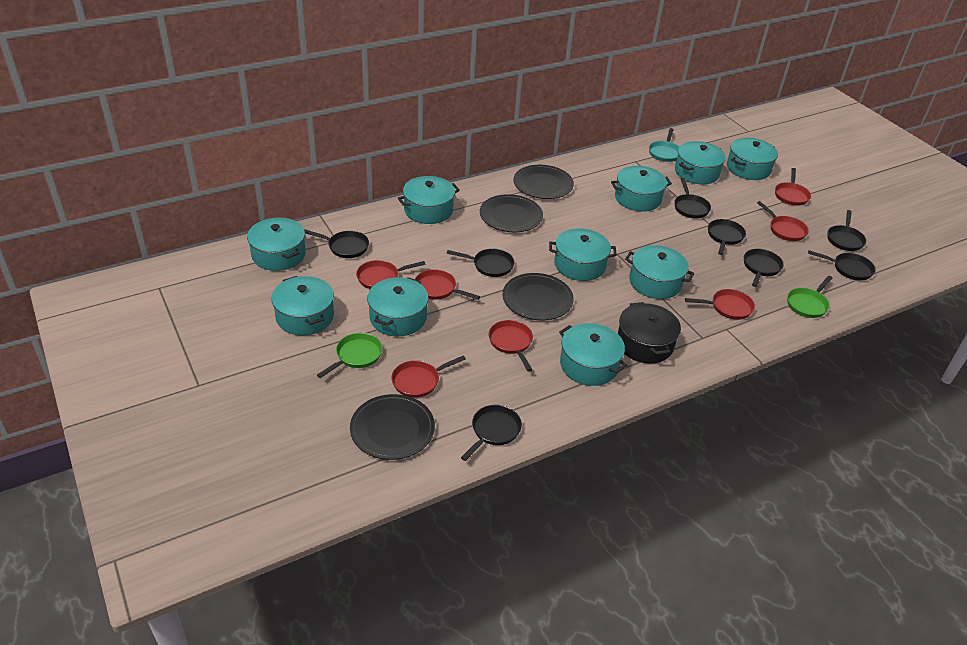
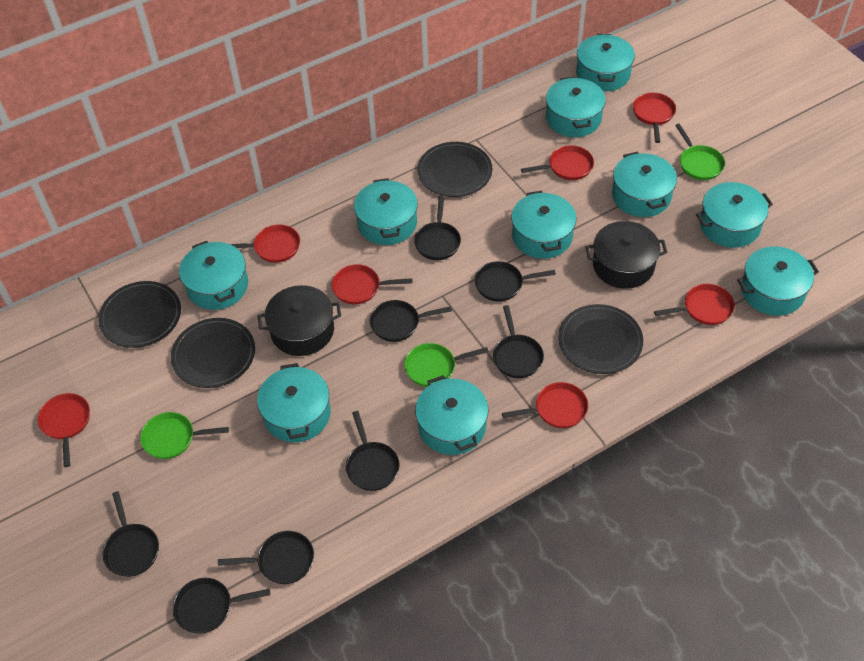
black pot: [618,302,681,364] = 1 -> [258,285,341,356] [585,221,667,289] = 2
green pan: [317,333,382,378] [787,276,832,318] = 2 -> [140,412,229,459] [404,343,489,387] [675,124,725,180] = 3
turquoise pan: [649,128,679,162] = 1 -> none = 0

